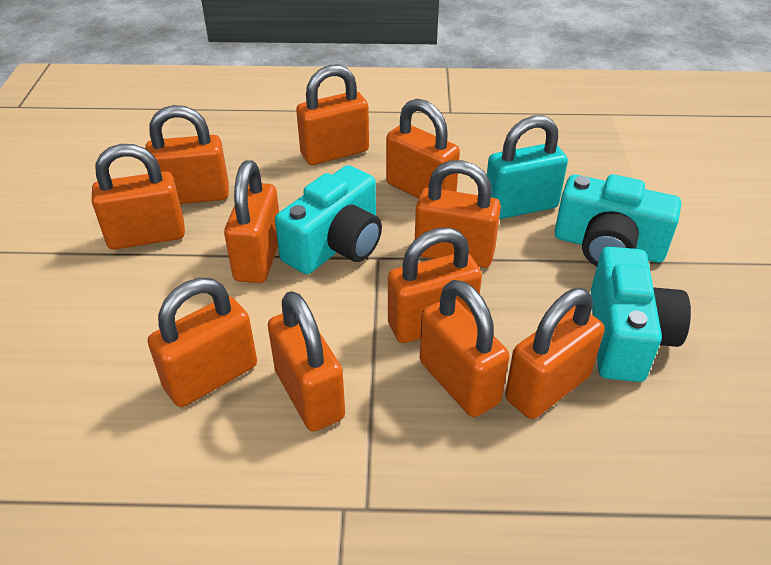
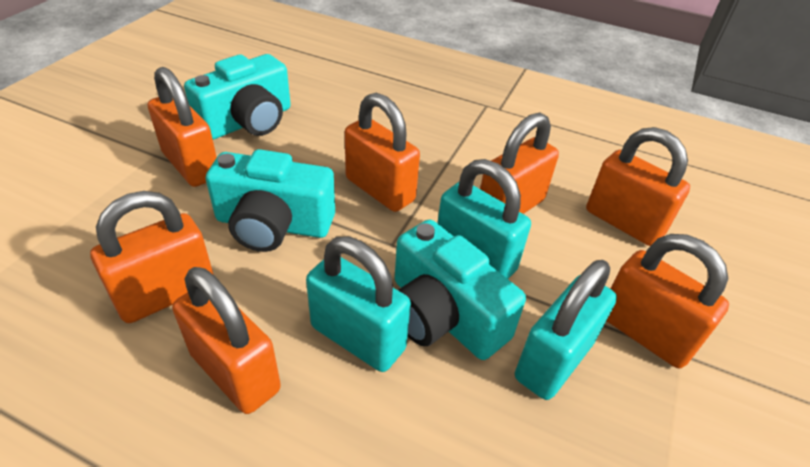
orange padlock: [91,144,185,250] [145,105,229,204] [148,278,257,407] [224,160,279,283] [268,291,345,431] [296,65,369,165] [386,99,460,199] [388,228,482,343] [415,160,501,268] [420,280,509,417] [505,288,605,419] = 11 -> [90,191,214,323] [148,67,217,187] [172,267,281,414] [345,93,420,212] [480,113,559,214] [586,127,690,246] [607,234,729,368] = 7
turquoise padlock: [487,115,568,219] = 1 -> [306,237,411,372] [437,159,531,279] [515,260,617,400] = 3

